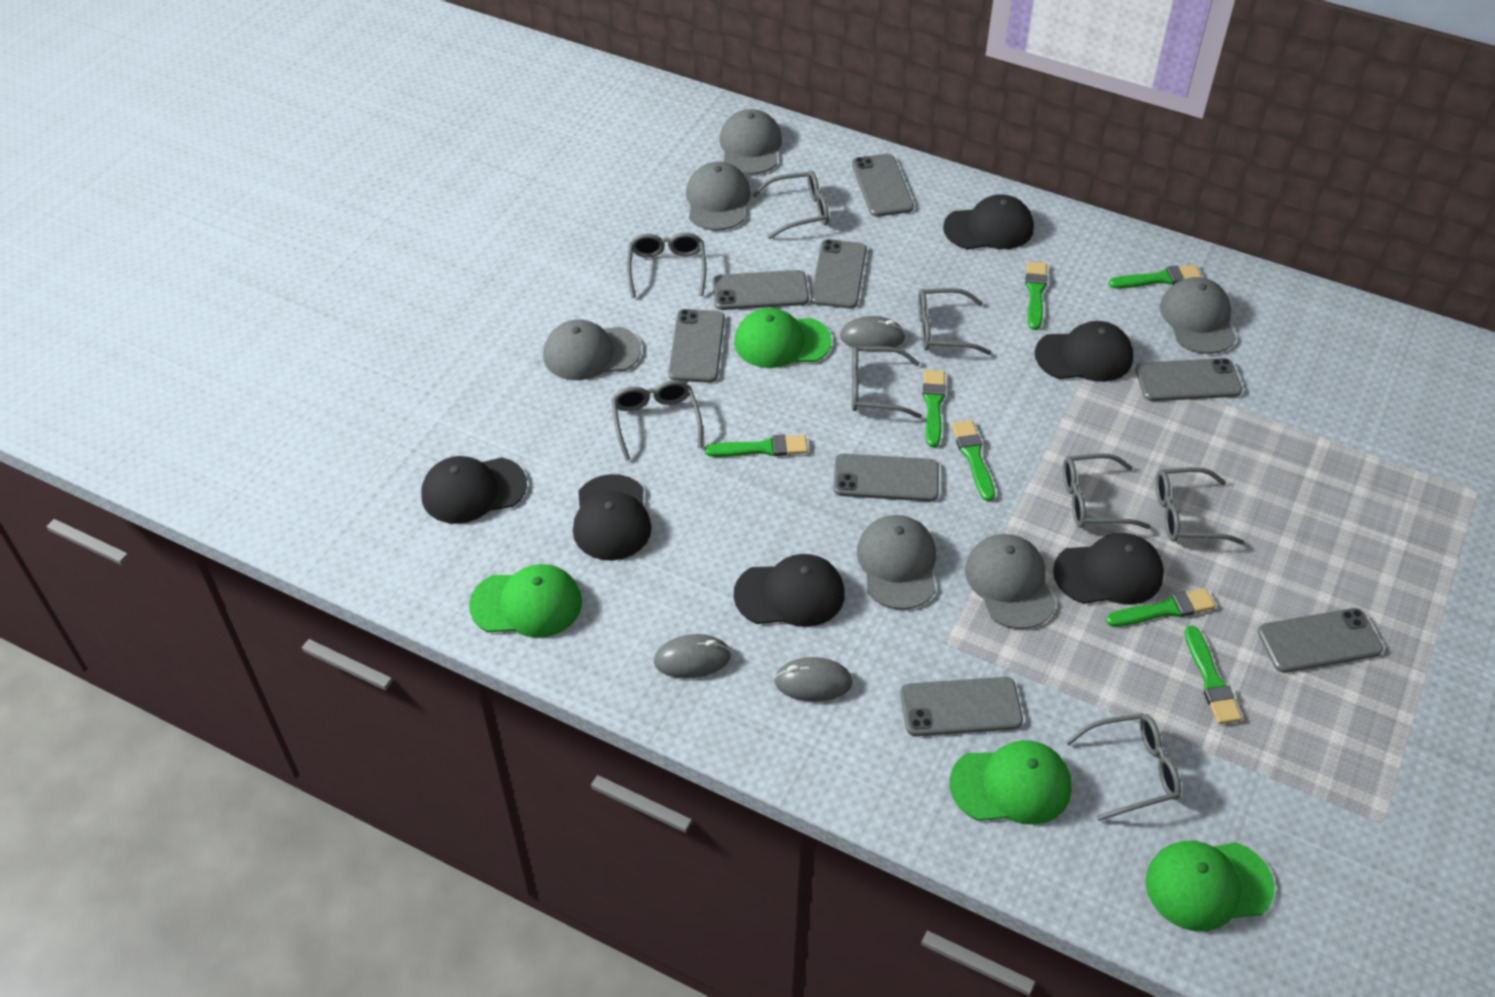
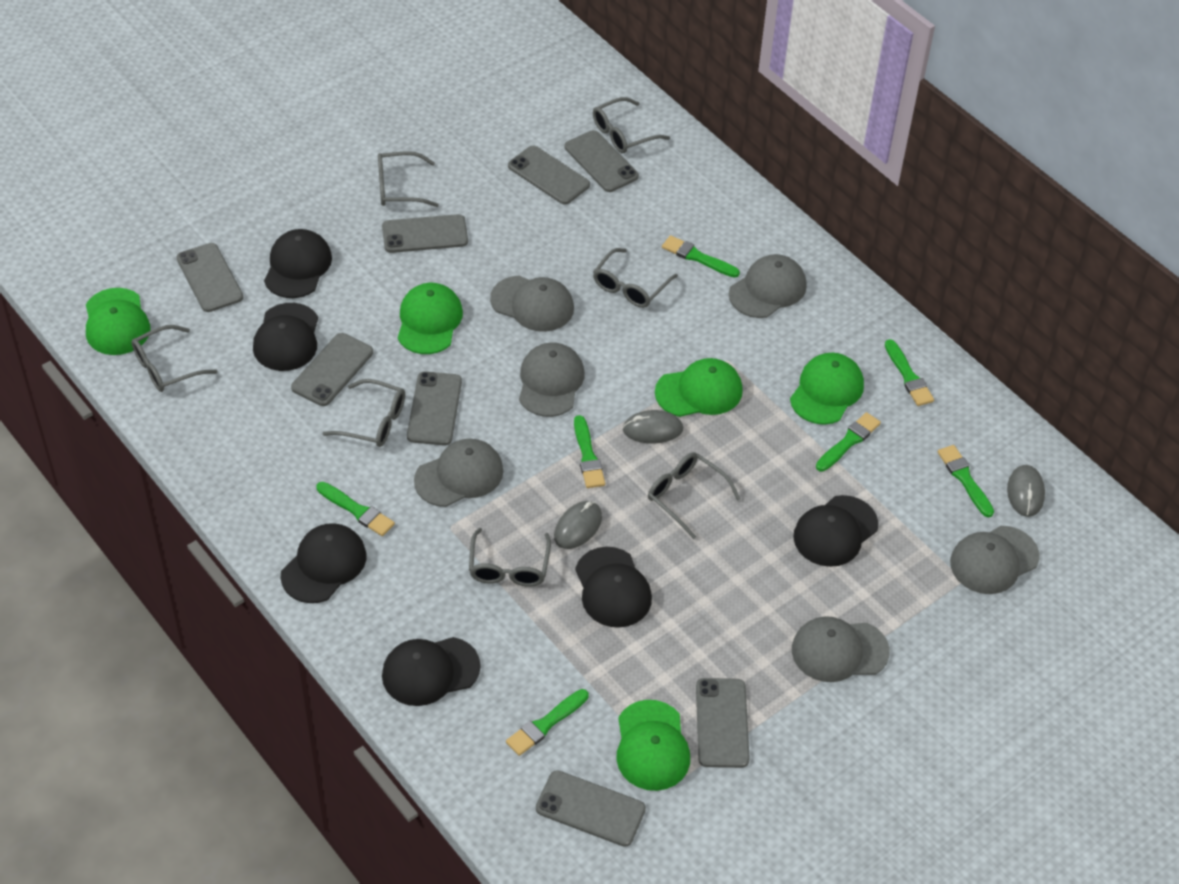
green cap: [469,564,582,638] [734,308,832,368] [950,740,1072,825] [1145,841,1274,931] = 4 -> [86,288,150,355] [398,283,463,354] [616,700,690,791] [655,358,743,417] [790,353,864,425] = 5
grey glasses: [611,380,703,461] [627,232,706,298] [752,171,829,239] [852,346,922,418] [918,288,991,355] [1063,453,1151,529] [1066,713,1181,821] [1156,467,1245,545] = 8 -> [132,325,218,392] [322,379,405,447] [378,151,439,207] [469,528,551,587] [593,97,670,153] [593,248,678,308] [648,452,740,539] = 7

